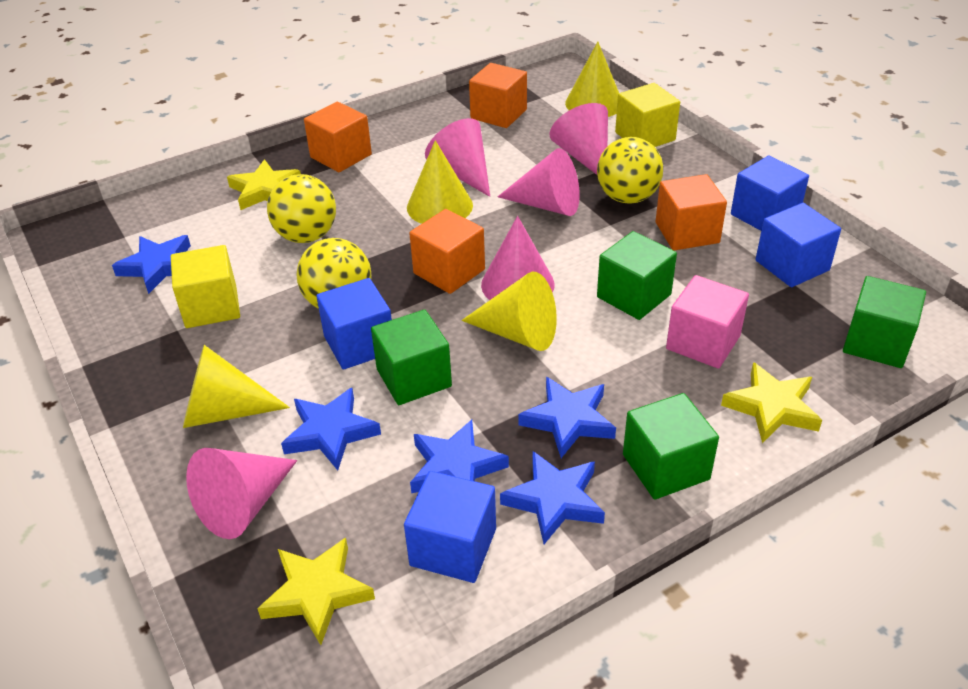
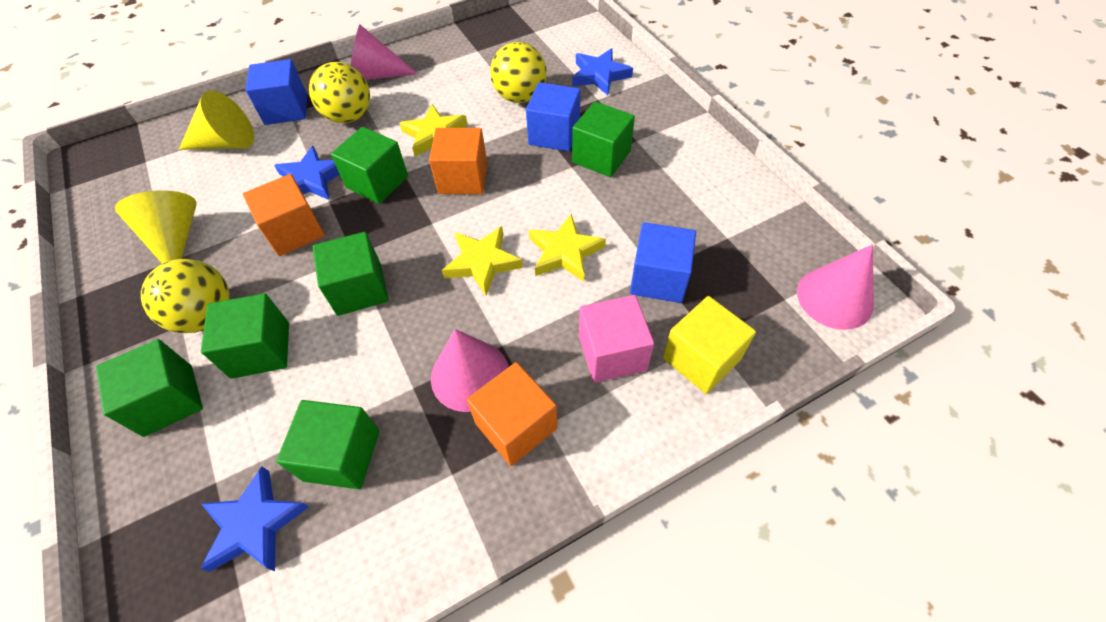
blue cube: [317,278,392,370] [404,471,496,583] [731,156,809,231] [756,203,841,287] = 4 -> [245,59,307,125] [526,82,581,152] [630,222,696,303] = 3
blue star: [112,235,191,294] [281,388,381,470] [410,420,509,493] [500,451,605,544] [518,377,616,458] = 5 -> [200,467,309,572] [274,146,340,200] [572,48,633,95] = 3
green cube: [371,309,452,405] [597,231,677,320] [623,393,719,499] [843,276,926,368] = 4 -> [96,339,203,437] [201,293,289,379] [276,400,379,489] [313,232,389,316] [331,127,408,204] [572,102,635,177] = 6
orange cube: [304,102,372,172] [409,209,485,294] [469,63,527,128] [656,174,727,250] = 4 -> [243,174,325,256] [429,128,487,194] [467,362,557,466] = 3
pink cone: [186,448,297,539] [425,118,490,197] [481,216,554,300] [498,148,580,216] [550,103,608,175] = 5 -> [351,24,418,80] [431,329,508,412] [797,244,874,330] = 3
yellow cone: [183,345,290,428] [407,140,473,224] [462,272,557,351] [565,42,619,117] = 4 -> [115,190,196,264] [179,90,254,150] = 2
yellow cube: [171,245,240,328] [615,83,680,147] = 2 -> [663,296,756,394] = 1

